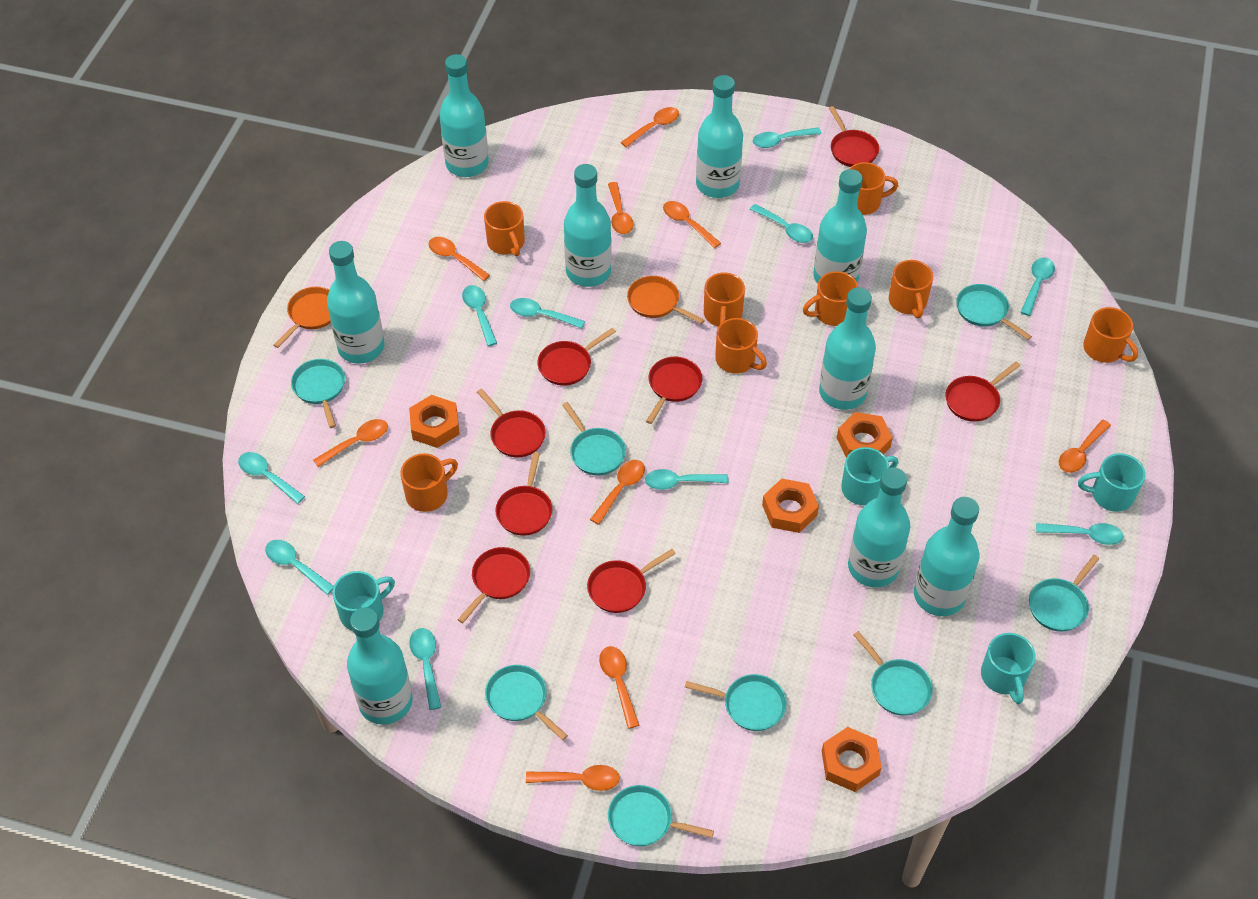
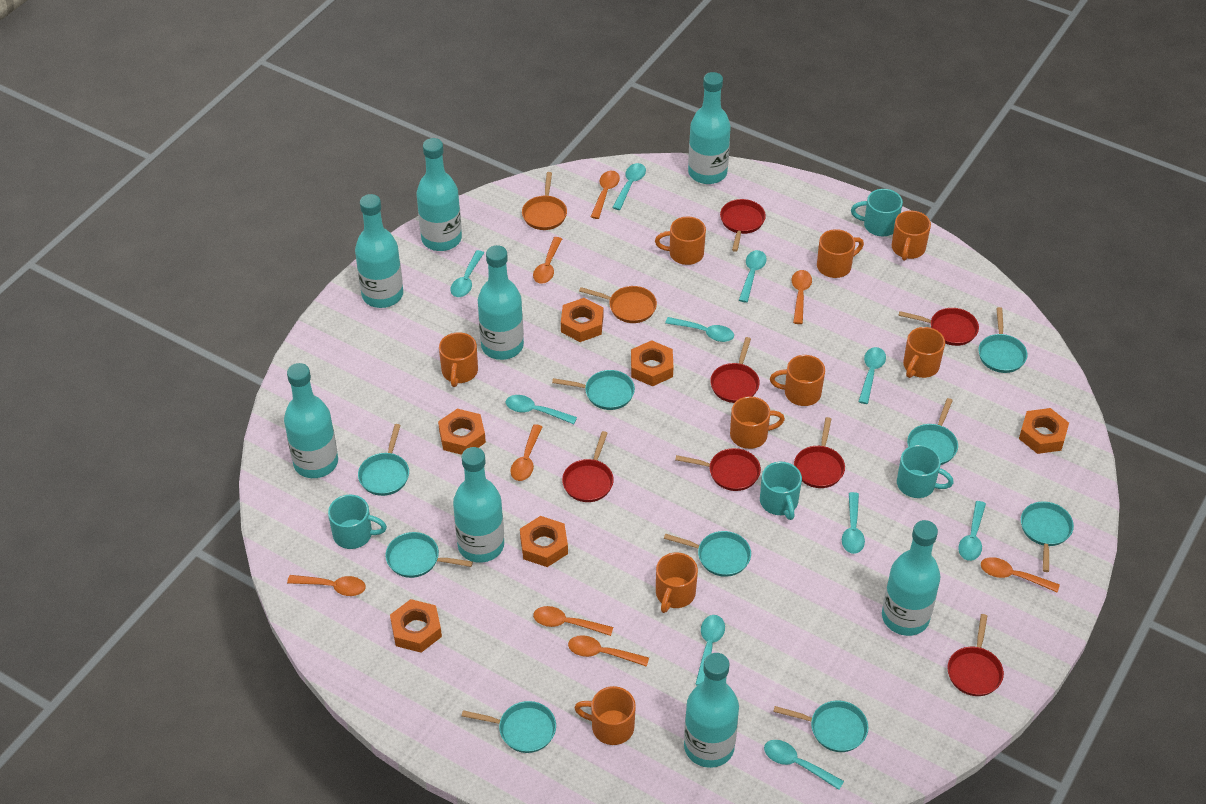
orange mug: [400,453,458,512] [484,201,525,256] [704,272,745,327] [715,318,767,374] [803,271,858,326] [849,162,898,215] [889,260,933,318] [1083,307,1138,363] = 8 -> [439,332,478,387] [574,686,636,745] [655,216,706,265] [656,552,698,613] [730,396,785,449] [770,355,825,406] [817,229,864,278] [891,211,931,261] [903,327,945,378] = 9
orange nut: [409,395,460,448] [762,478,819,533] [822,727,882,792] [837,412,893,458] = 4 -> [390,599,442,653] [438,409,486,455] [520,516,568,567] [561,298,603,342] [631,340,673,386] [1019,408,1069,454] = 6
orange spoon: [313,419,388,467] [428,237,490,281] [526,765,620,791] [590,460,645,525] [599,646,639,729] [608,182,634,234] [621,107,679,148] [663,201,721,248] [1059,420,1111,473] = 9 -> [287,575,366,596] [510,424,542,481] [533,237,562,284] [533,606,613,636] [568,635,649,667] [591,171,620,219] [792,270,812,324] [981,557,1060,592] = 8
red pan: [458,547,530,623] [477,389,546,458] [495,452,553,536] [537,328,616,386] [587,549,676,613] [646,357,702,424] [829,106,879,167] [946,362,1020,422] = 8 -> [562,431,614,502] [675,448,761,491] [710,337,760,403] [720,199,766,252] [794,417,845,488] [899,308,979,346] [947,614,1004,696] = 7
turquoise bottle: [327,241,384,364] [347,607,413,725] [439,54,489,177] [564,164,612,287] [696,75,743,198] [813,169,867,284] [819,287,876,410] [848,467,910,588] [914,497,979,616] = 9 -> [284,363,338,478] [355,194,403,308] [416,138,462,251] [453,447,504,563] [478,245,524,360] [684,653,739,768] [688,72,731,184] [882,520,940,636] = 8
turquoise pan: [291,359,345,428] [485,665,568,740] [562,402,626,476] [608,785,714,846] [685,674,787,731] [854,631,933,716] [956,284,1032,340] [1029,555,1099,632] = 8 -> [358,424,409,496] [385,532,473,578] [462,701,556,753] [552,370,635,410] [664,531,751,577] [773,701,869,752] [907,398,958,465] [979,307,1027,373] [1021,501,1074,572] = 9

